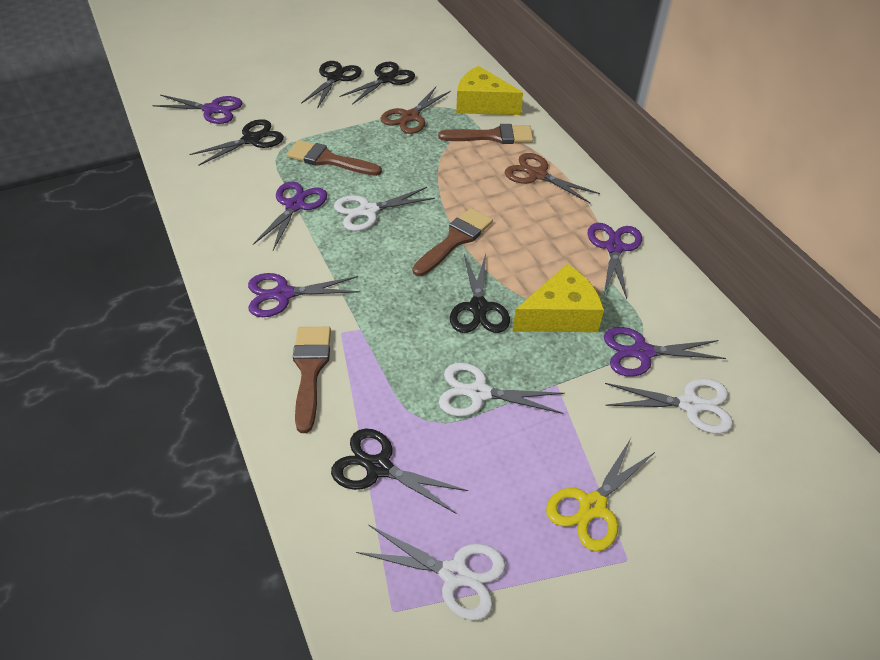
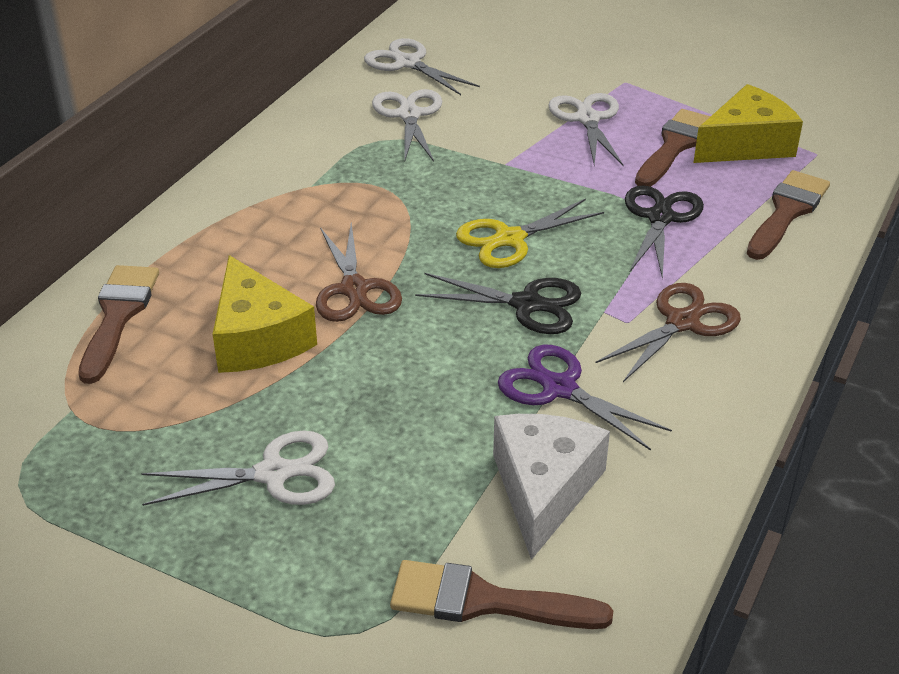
black scissors: [189,119,284,166] [301,61,362,109] [331,429,468,514] [339,62,415,105] [450,254,510,333] = 5 -> [415,273,581,334] [625,186,704,279] = 2
purple scissors: [152,95,242,124] [248,273,360,317] [253,182,327,250] [587,223,642,299] [604,327,726,377] = 5 -> [498,345,672,451] = 1
white cheese: none = 0 -> [493,414,610,560] = 1

